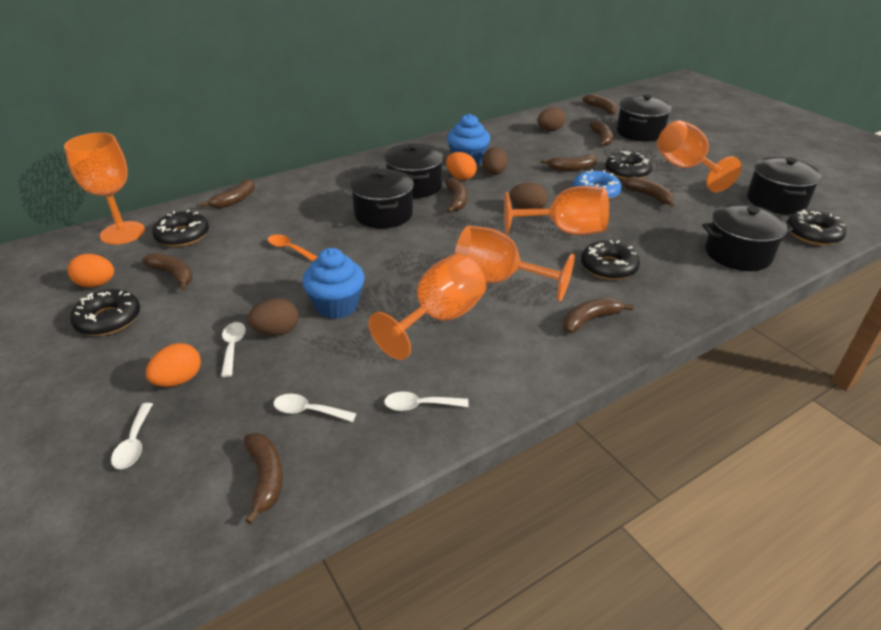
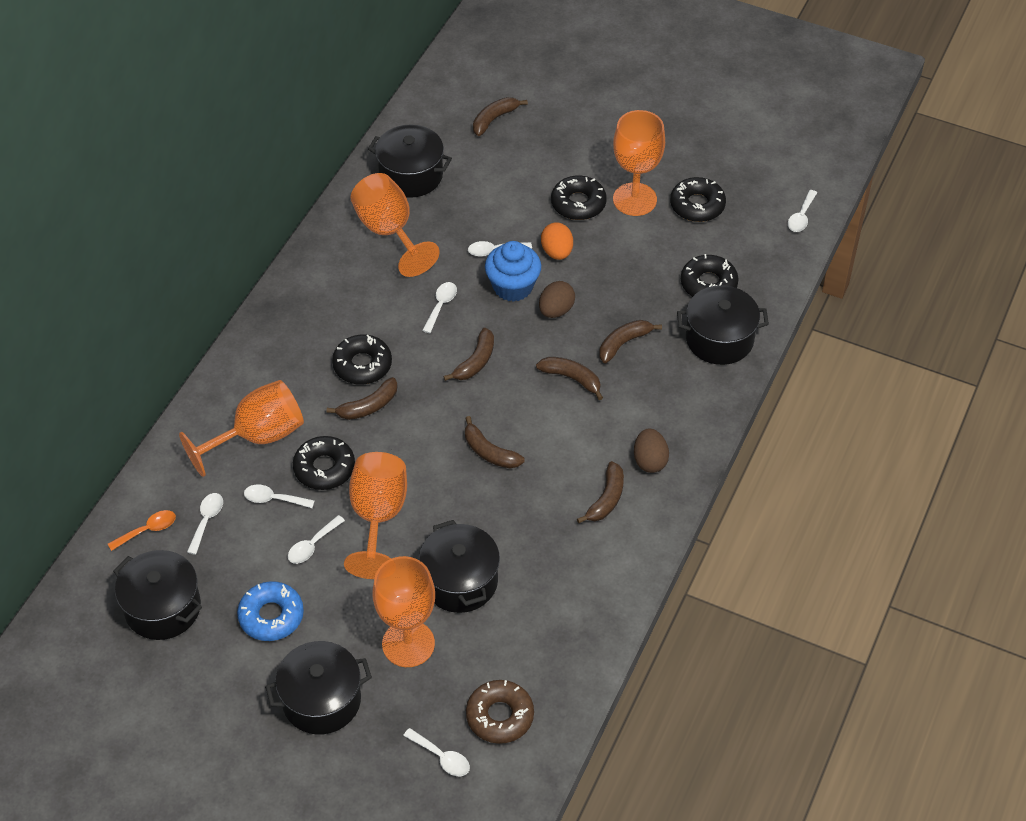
blue cupcake: [302,248,364,319] [447,114,490,165] = 2 -> [485,241,541,302] = 1
brown banana: [142,253,193,290] [200,179,255,209] [244,433,283,524] [445,178,467,213] [541,155,597,171] [563,298,634,333] [583,94,617,115] [589,120,613,146] [622,177,674,207] = 9 -> [327,377,397,420] [443,328,494,381] [465,416,525,468] [473,97,528,136] [536,357,603,400] [577,461,624,523] [599,320,662,363] = 7
brown donut: none = 0 -> [466,680,534,744] = 1
brown egg: [247,298,299,336] [482,147,508,175] [510,183,548,209] [537,107,565,131] = 4 -> [539,281,575,318] [634,429,669,473] = 2
orange egg: [68,254,114,287] [146,343,201,387] [446,152,477,180] = 3 -> [541,222,573,260] = 1
white spoon: [111,403,153,469] [221,322,246,377] [273,394,356,422] [384,391,469,411] = 4 -> [187,493,223,555] [244,484,315,508] [288,515,345,564] [403,728,470,776] [422,282,457,333] [468,241,532,257] [788,190,817,232] = 7

